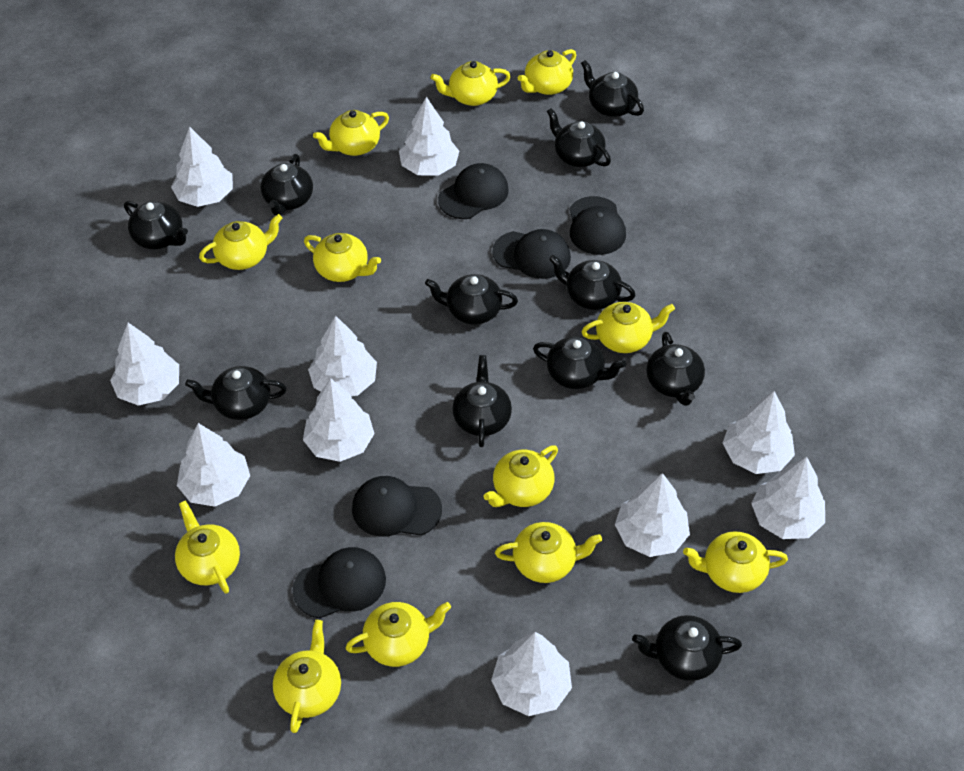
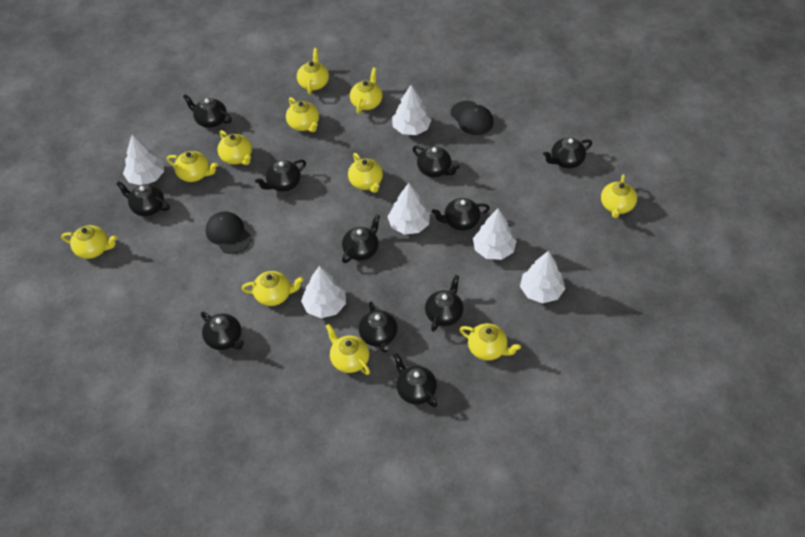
black cap: [293,547,386,619] [352,476,442,537] [438,163,509,219] [492,229,571,279] [570,196,626,255] = 5 -> [206,212,252,254] [451,101,494,135] = 2
white tree: [110,323,179,406] [171,126,233,207] [177,423,250,507] [303,378,375,462] [308,316,377,396] [399,97,459,175] [491,632,572,716] [615,473,690,557] [723,391,795,474] [751,457,825,539] = 10 -> [123,135,164,185] [301,266,346,318] [388,183,430,234] [392,85,431,135] [473,209,516,260] [520,251,565,303] = 6
yellow teapot: [175,500,240,594] [199,214,282,270] [273,620,341,733] [304,233,381,282] [313,110,389,156] [345,602,451,667] [431,61,511,106] [483,445,558,507] [495,522,602,583] [518,49,576,95] [581,302,675,353] [683,531,788,593] = 12 -> [61,225,117,259] [167,151,218,182] [218,130,252,165] [242,271,304,306] [286,97,319,132] [297,48,329,94] [326,324,370,375] [348,153,383,193] [350,68,382,114] [460,323,521,361] [601,174,637,218] = 11

